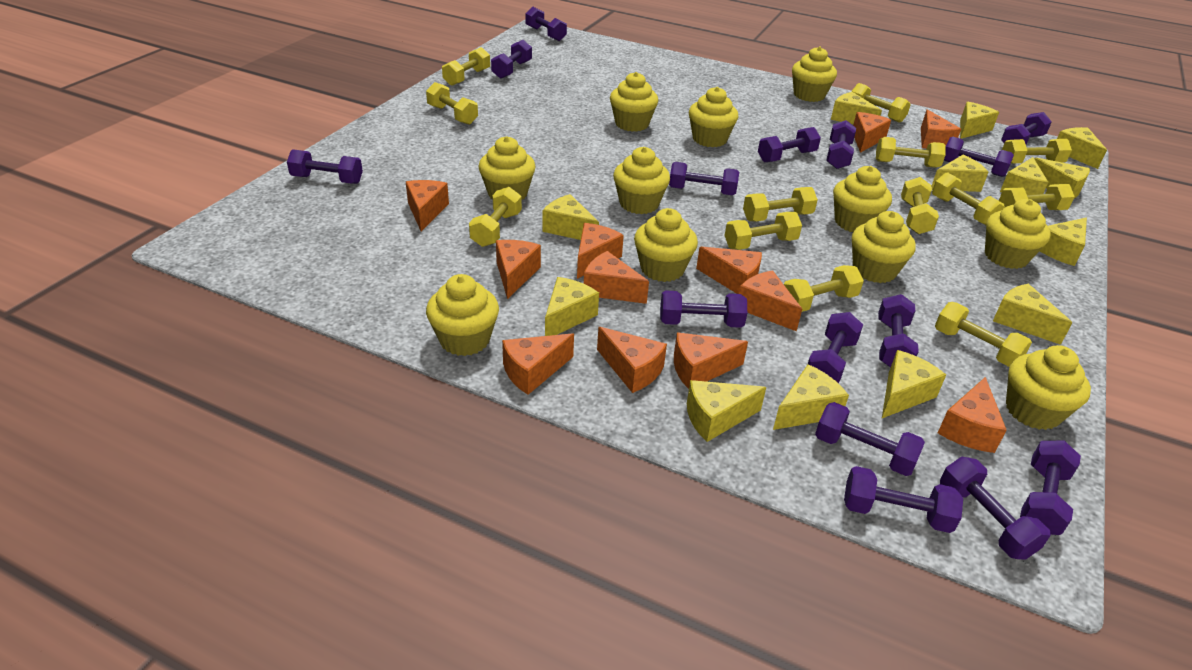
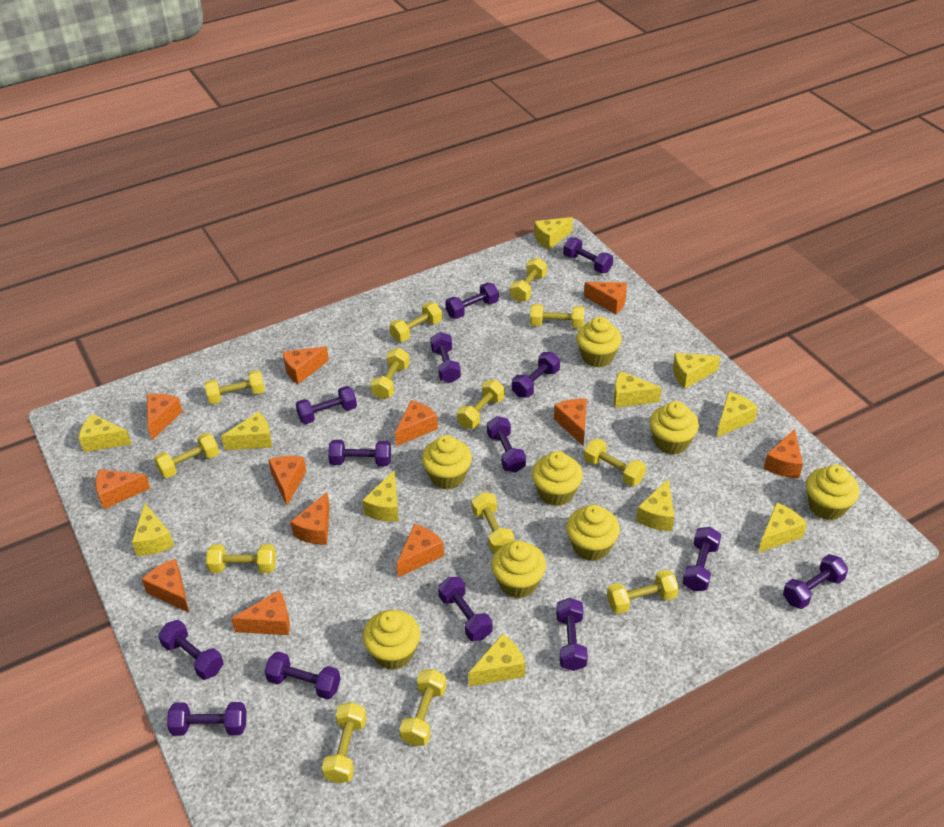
purple dumbbell: [287,149,363,184] [491,40,532,79] [525,7,567,41] [660,290,747,328] [669,162,739,195] [758,127,821,162] [808,312,863,384] [815,402,925,476] [826,120,856,169] [844,466,963,533] [878,294,919,368] [940,456,1051,560] [944,137,1014,177] [1001,112,1052,145] [1020,441,1081,535] = 15 -> [158,620,223,680] [167,702,247,736] [264,652,341,700] [296,386,357,424] [328,440,391,466] [430,332,461,383] [438,577,492,641] [445,283,499,319] [487,416,526,472] [512,352,560,397] [556,598,588,671] [563,237,613,273] [683,527,721,591] [783,554,848,609] = 14
yellow cheese: [542,194,599,240] [545,277,599,336] [687,380,766,442] [773,364,849,430] [831,92,882,124] [882,350,946,418] [931,154,989,192] [960,102,999,139] [993,284,1072,345] [1000,157,1048,195] [1035,158,1090,198] [1040,217,1087,266] [1057,127,1107,169] = 13 -> [79,414,132,452] [132,503,174,556] [221,412,272,450] [362,471,399,522] [468,634,525,686] [534,217,573,250] [614,371,662,408] [636,479,674,531] [673,353,721,389] [717,392,758,437] [758,502,807,553] = 11
yellow cupcake: [426,274,499,356] [478,136,536,199] [610,72,658,132] [613,147,670,214] [634,208,698,282] [689,87,738,147] [792,47,837,102] [833,166,892,232] [852,211,916,283] [985,199,1051,269] [1006,345,1091,430] = 11 -> [363,610,420,670] [422,435,472,490] [491,541,546,598] [532,451,583,506] [566,505,620,561] [576,317,622,368] [649,401,699,455] [806,465,860,520] = 8

